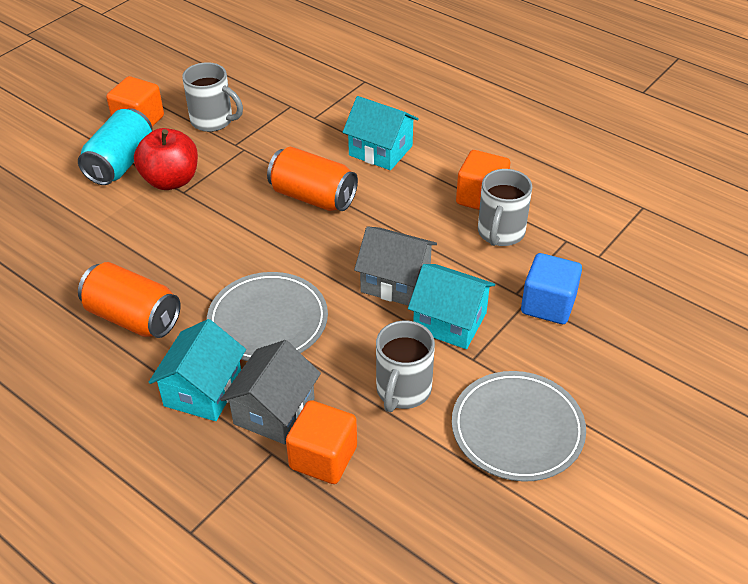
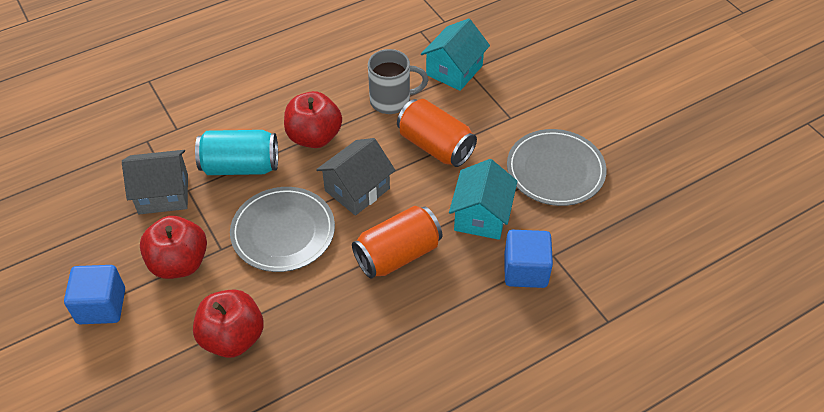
blue cube: [521,253,582,324] = 1 -> [64,265,125,324] [504,230,553,288] = 2
grey mug: [182,62,243,132] [376,321,435,412] [478,169,532,246] = 3 -> [368,49,428,114] = 1
orange cube: [106,76,164,127] [286,400,357,484] [456,150,510,210] = 3 -> none = 0
red apple: [134,128,198,190] = 1 -> [140,216,207,279] [193,289,264,358] [284,91,342,148] = 3
turquoise house: [148,319,246,421] [343,96,419,170] [408,264,495,349] = 3 -> [421,18,490,91] [449,159,517,240] = 2

